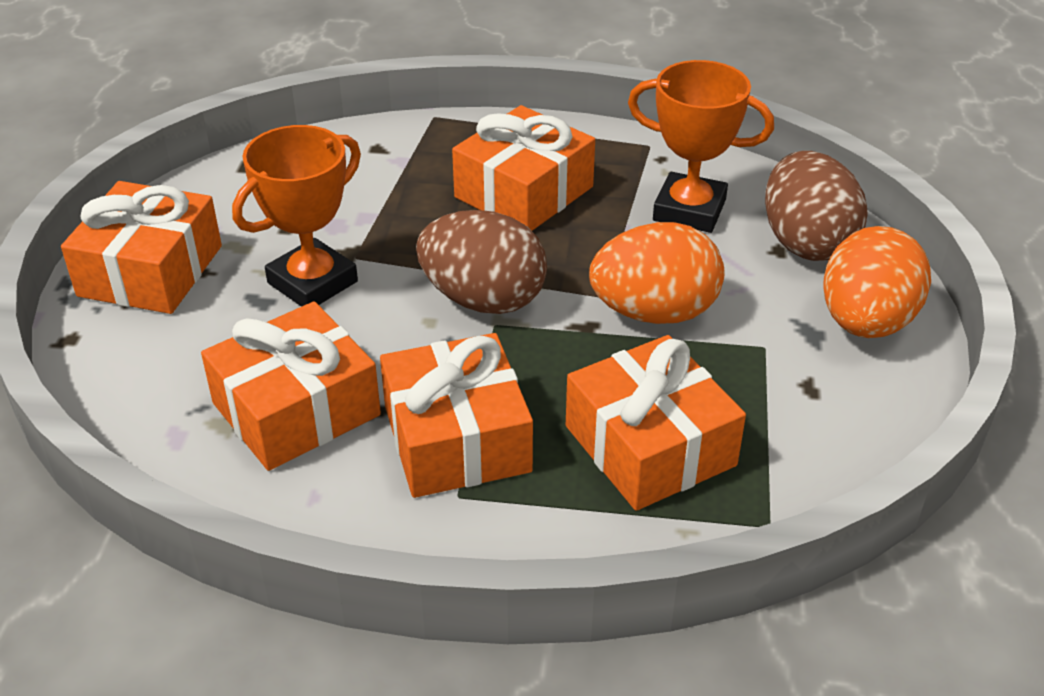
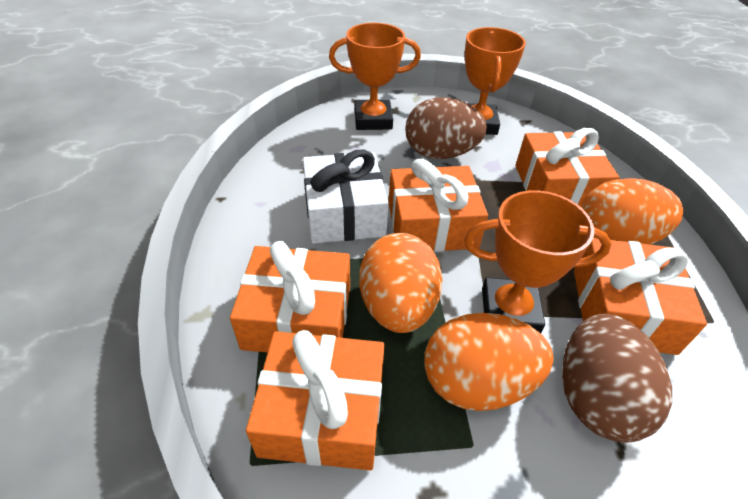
orange egg: [589,222,725,324] [823,226,931,338] = 2 -> [359,233,442,333] [424,313,553,411] [581,178,683,245] = 3
orange trophy: [232,125,361,307] [628,60,774,233] = 2 -> [329,23,421,130] [464,190,612,333] [465,27,526,135] = 3
white gift: none = 0 -> [303,150,389,244] = 1

